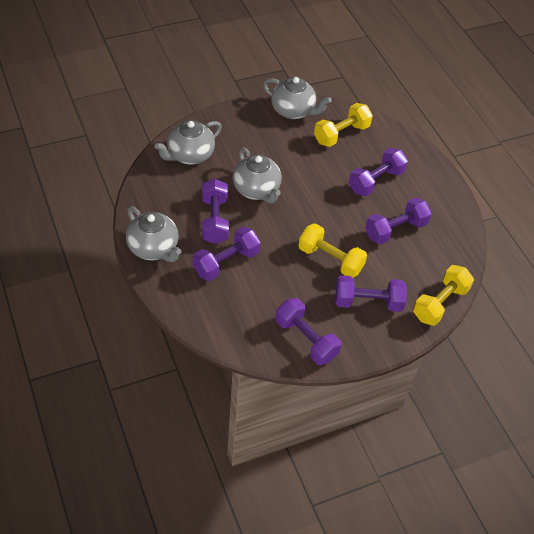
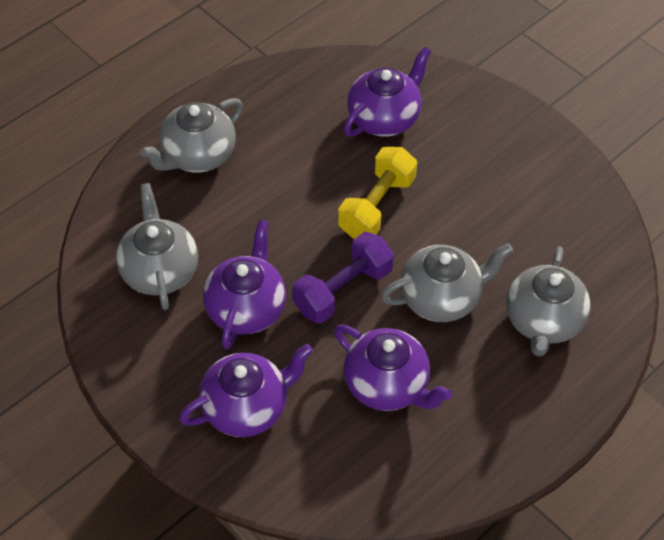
purple dumbbell: [193,227,260,281] [202,179,229,244] [275,298,341,365] [335,275,407,312] [349,148,408,196] [365,198,432,245] = 6 -> [292,232,394,324] = 1
purple teapot: none = 0 -> [179,344,313,437] [203,220,286,349] [334,325,452,411] [344,47,431,137] = 4
yellow dumbbell: [298,223,367,278] [314,103,373,147] [413,265,474,326] = 3 -> [338,147,417,239] = 1

